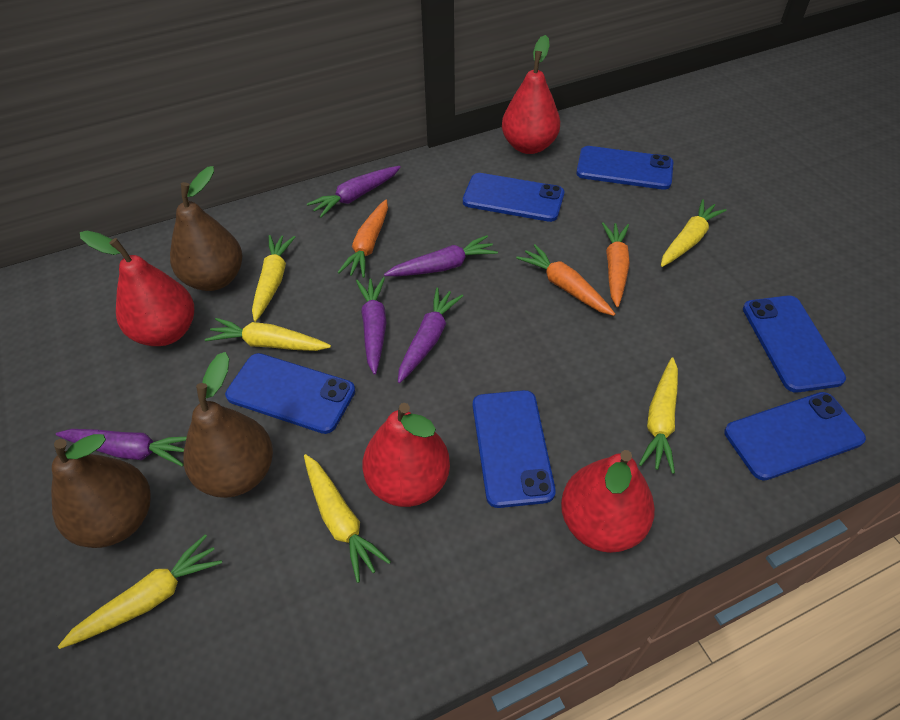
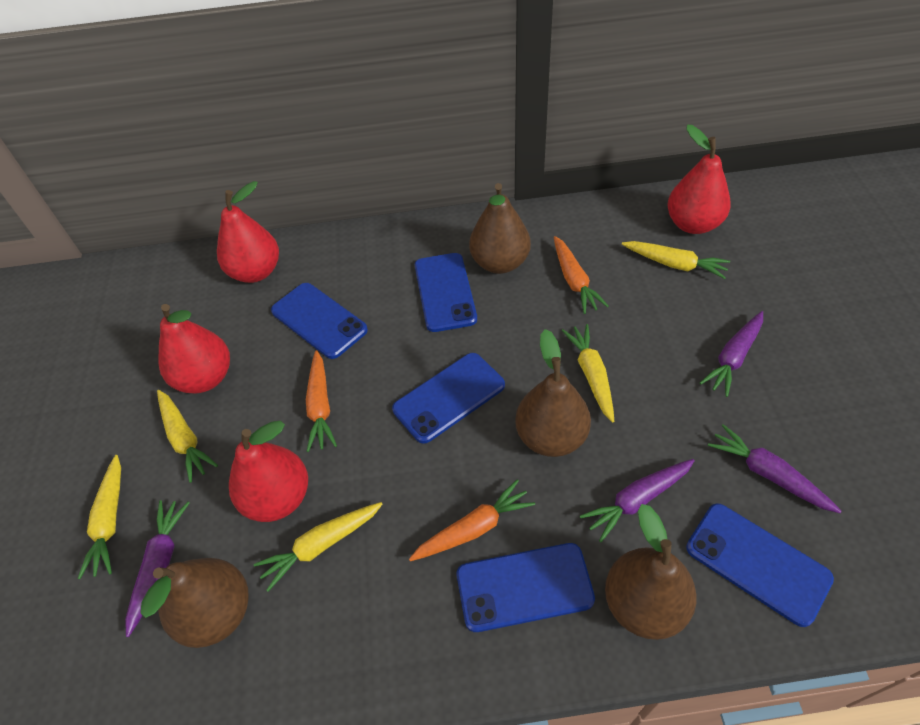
blue phone: [225,353,355,434] [463,173,564,222] [473,390,556,508] [576,146,673,190] [724,392,866,481] [743,296,846,392] = 6 -> [271,283,368,359] [392,353,505,444] [415,253,477,332] [457,543,595,632] [686,503,834,627] = 5
brown pear: [51,434,151,548] [170,166,243,291] [183,352,273,498] = 3 -> [140,558,249,648] [469,183,531,274] [515,329,591,457] [605,504,697,640] = 4
purple carrot: [56,429,187,466] [307,166,401,218] [356,277,387,375] [384,235,498,276] [398,287,463,383] = 5 -> [125,500,190,637] [580,459,695,542] [700,311,763,397] [708,424,841,513] = 4
yellow carrot: [58,534,222,649] [205,318,331,351] [252,235,295,322] [304,454,391,583] [639,358,678,474] [661,199,727,267] = 6 -> [78,455,121,579] [157,390,218,483] [254,502,383,591] [562,324,614,422] [622,241,730,279] = 5

